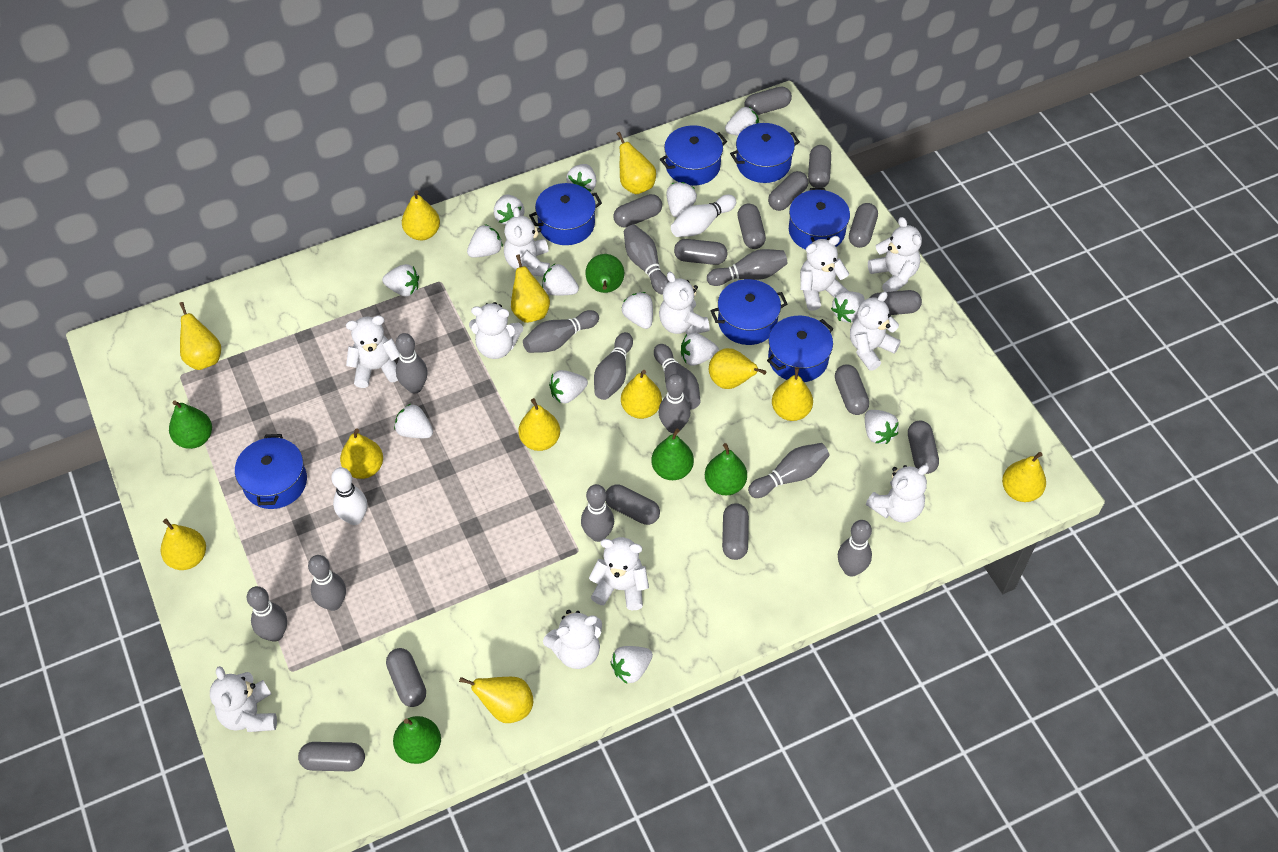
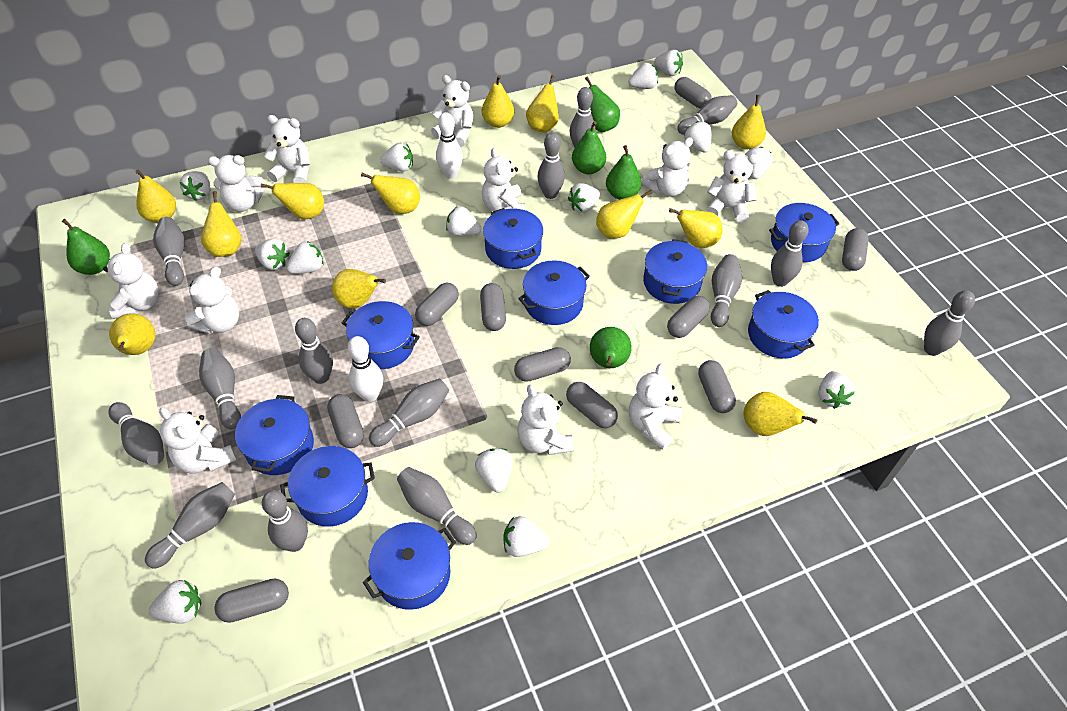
blue pot: [235,434,307,509] [529,183,602,245] [660,125,727,186] [711,279,787,345] [730,123,800,183] [767,316,833,382] [789,188,850,250] = 7 -> [235,395,314,475] [280,446,375,526] [342,301,420,369] [363,522,456,610] [483,208,543,269] [518,260,590,325] [643,239,707,304] [748,290,819,359] [769,203,839,262] = 9
grey bowling pin: [247,586,287,642] [308,555,346,611] [396,333,428,393] [523,310,599,353] [581,484,614,542] [594,332,633,400] [624,225,669,295] [654,344,701,410] [658,374,690,433] [707,249,788,286] [748,443,830,498] [838,520,872,577] = 12 -> [108,402,164,465] [145,482,235,569] [153,217,185,286] [199,348,241,429] [262,490,308,552] [295,318,333,384] [369,379,449,447] [397,467,477,545] [537,132,565,199] [570,87,595,148] [677,95,737,135] [711,254,742,327] [771,220,809,287] [924,290,975,356] = 14
grey capsule: [298,742,365,771] [386,648,426,707] [605,484,660,525] [614,194,662,228] [674,239,727,265] [722,503,749,560] [737,204,766,249] [744,86,792,115] [768,171,808,211] [808,145,831,188] [835,364,869,415] [849,203,878,248] [870,290,922,315] [908,421,939,474] = 14 -> [214,579,289,623] [327,394,364,448] [415,283,459,326] [480,283,506,331] [514,347,571,382] [566,382,618,428] [667,296,710,338] [675,77,712,109] [698,360,736,413] [842,228,869,271] = 10

